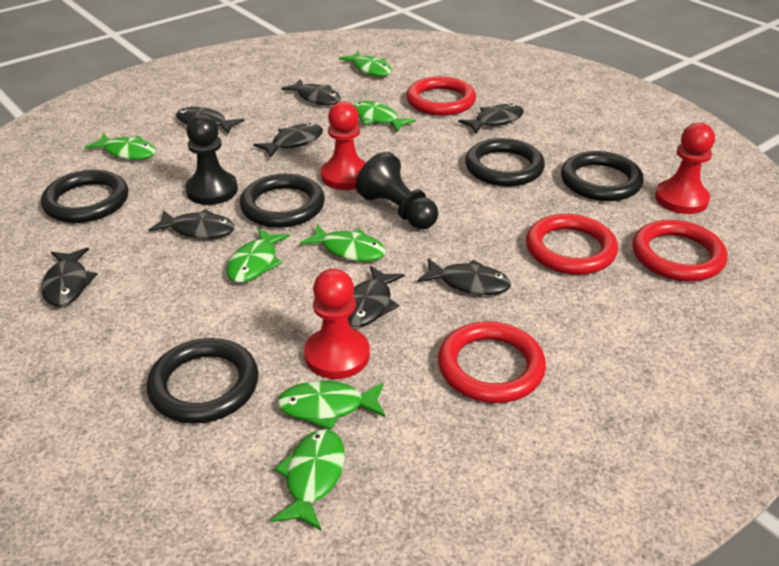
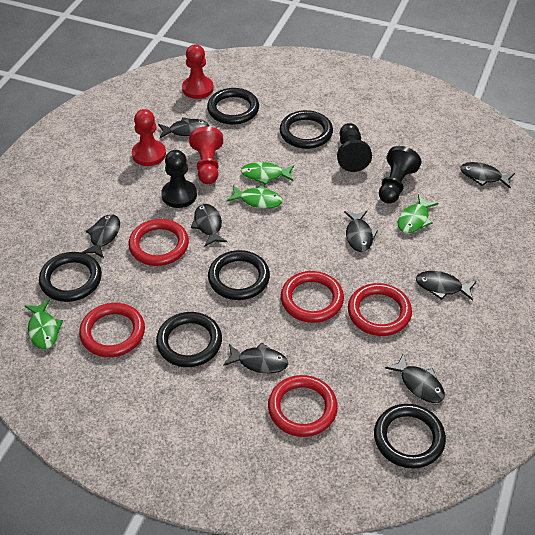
black pawn: [185,115,238,205] [356,152,438,229] = 2 -> [161,150,197,208] [337,123,372,172] [379,146,422,204] = 3
black ring: [41,170,128,223] [147,338,258,424] [240,174,325,228] [465,138,545,187] [561,151,644,201] = 5 -> [39,252,102,302] [156,312,222,367] [207,88,259,125] [208,250,270,300] [280,110,333,149] [374,404,446,469] = 6
green fish: [85,133,156,160] [226,228,290,283] [272,429,345,530] [277,381,386,430] [300,224,386,262] [339,51,392,76] [353,101,415,132] = 7 -> [25,299,63,349] [227,185,283,208] [241,162,294,185] [398,194,439,233] = 4
red ring: [406,76,476,116] [438,321,546,403] [526,214,618,275] [632,220,727,282] = 4 -> [79,303,145,357] [128,219,189,266] [268,375,338,437] [281,271,344,323] [348,283,412,336] = 5

